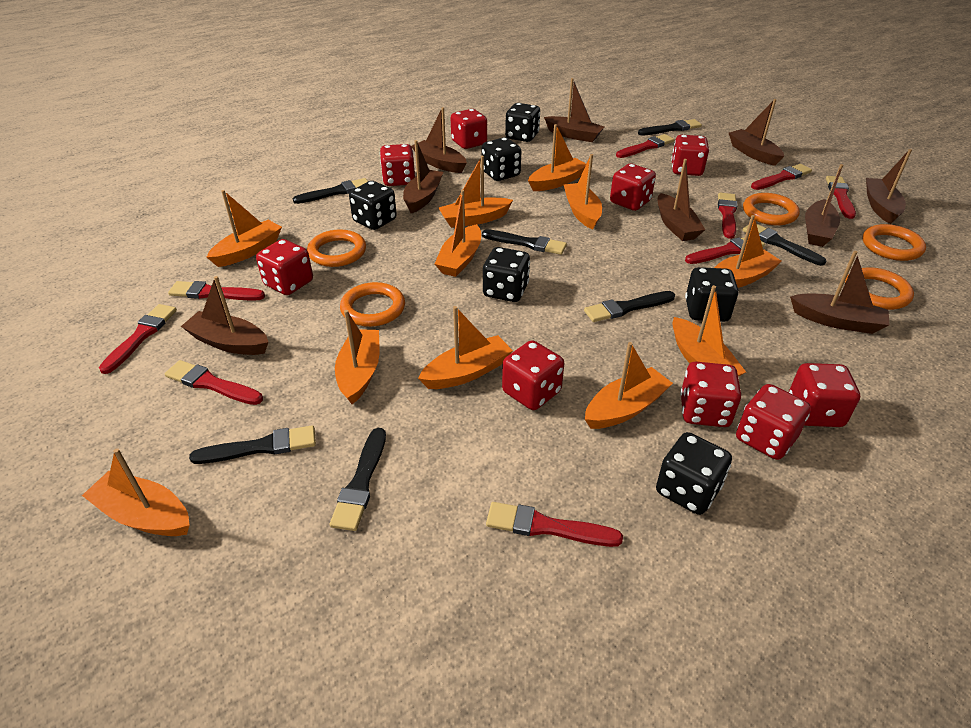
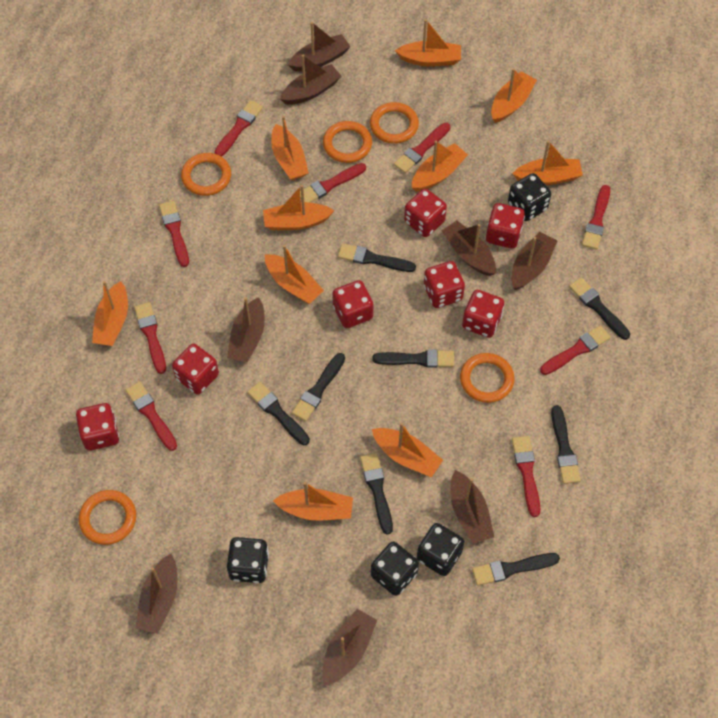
black brush: [189,425,316,464] [293,178,368,204] [329,428,386,531] [482,229,567,255] [584,291,675,322] [638,119,702,135] [742,224,826,266] = 7 -> [247,382,310,445] [292,353,345,421] [338,243,416,272] [360,453,393,534] [372,349,454,368] [472,553,560,586] [551,405,581,484] [569,277,630,340] = 8
black dice: [349,181,397,230] [482,137,521,181] [483,247,530,302] [505,103,540,142] [656,432,732,515] [685,267,739,322] = 6 -> [227,537,269,583] [371,542,419,596] [417,523,464,576] [508,173,551,221] = 4
brown boat: [181,276,269,355] [403,140,443,213] [411,107,467,173] [544,78,604,142] [657,159,705,241] [729,99,784,166] [790,251,889,334] [805,164,843,247] [866,149,912,224] = 9 -> [135,554,178,634] [227,297,265,363] [280,55,341,105] [288,22,351,71] [322,609,377,686] [441,220,496,276] [451,470,494,544] [511,232,557,290] = 8
orange boat: [82,448,190,536] [207,190,282,267] [335,310,380,404] [418,306,513,389] [434,190,481,277] [439,156,513,228] [528,124,586,191] [564,154,602,230] [585,342,673,429] [672,285,746,377] [714,215,782,288] = 11 -> [92,281,128,346] [263,185,334,230] [265,245,324,304] [271,116,309,180] [273,482,353,521] [372,423,443,477] [395,19,461,66] [412,140,468,192] [491,68,537,123] [512,140,583,185] = 10
red dice: [256,239,313,295] [380,144,416,186] [451,109,487,149] [502,340,564,410] [610,164,656,211] [671,135,709,176] [680,362,741,427] [736,384,811,460] [789,363,860,427] = 9 -> [76,403,119,451] [172,344,219,395] [332,280,374,328] [404,189,447,237] [424,261,465,308] [462,290,504,338] [486,203,525,248] = 7

